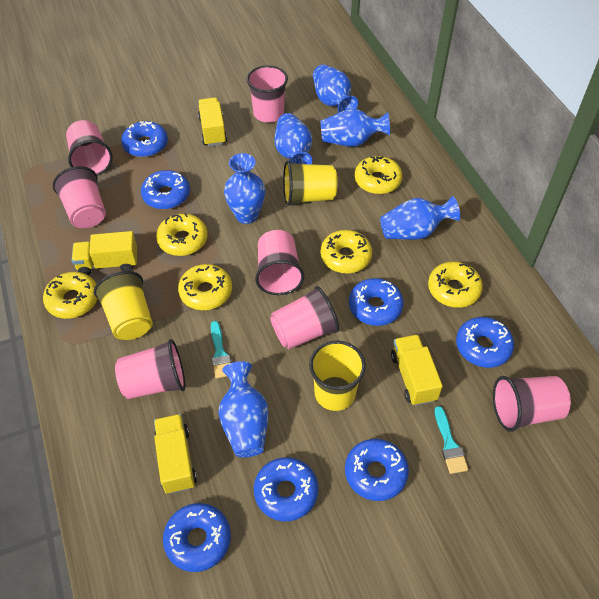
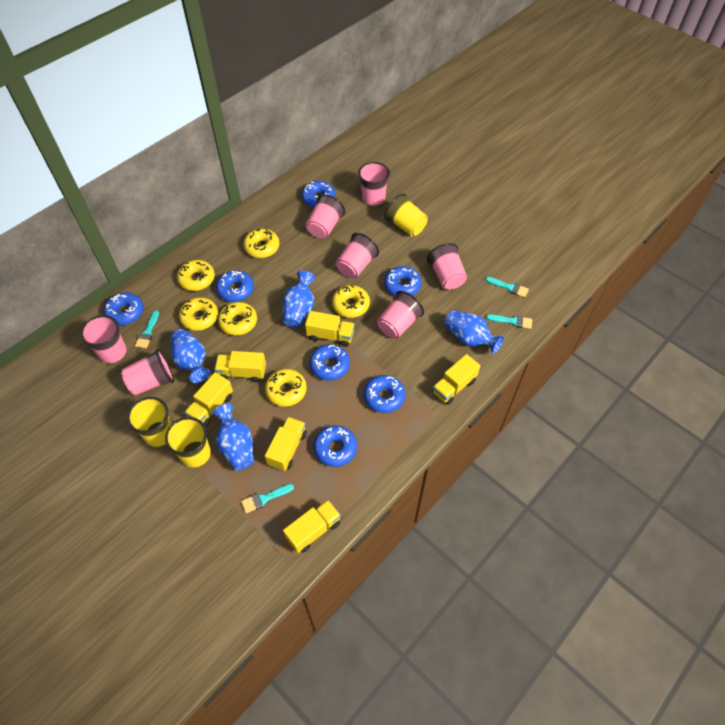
blue vase: [218,361,268,457] [224,153,265,224] [274,113,312,164] [313,65,358,113] [320,109,390,147] [380,196,460,240] = 6 -> [170,329,210,383] [212,404,254,471] [283,270,315,328] [444,310,504,354] = 4
turquoise brush: [211,321,231,379] [434,406,468,474] = 2 -> [135,310,159,348] [241,484,294,513] [485,277,529,298] [486,314,532,329] = 4
yellow truck: [72,231,137,275] [154,414,197,494] [198,97,227,146] [391,334,443,406] = 4 -> [185,372,233,427] [214,351,266,382] [265,417,307,471] [283,500,341,553] [305,311,355,347] [432,354,480,405] = 6

